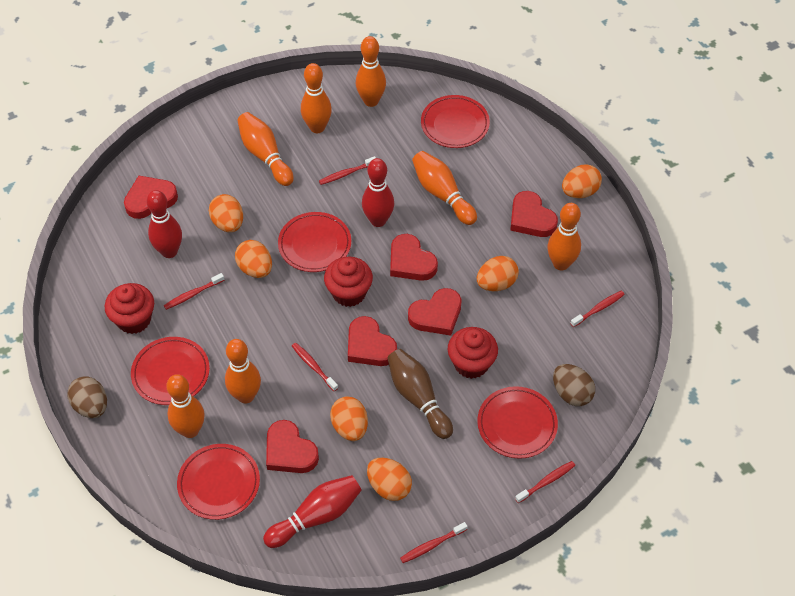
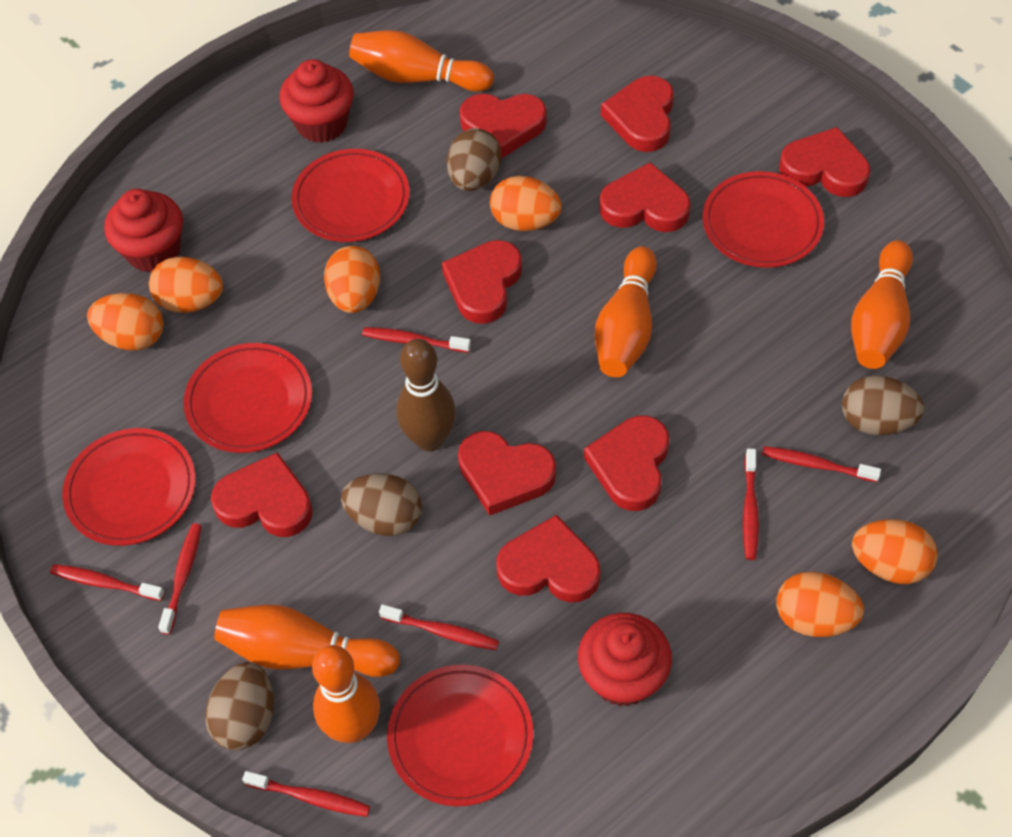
brown egg: [68,376,107,418] [553,364,595,406] = 2 -> [205,662,274,750] [341,473,422,536] [447,128,501,191] [842,376,924,435] = 4
orange bowling pin: [166,374,205,438] [225,339,261,404] [237,112,294,186] [301,63,332,133] [356,36,386,107] [412,151,477,225] [547,203,581,271] = 7 -> [214,604,400,677] [312,645,380,743] [349,30,494,92] [595,246,657,377] [851,240,913,369] = 5
red bowling pin: [147,190,182,258] [263,475,362,548] [362,158,394,227] = 3 -> none = 0
red heart: [124,176,178,219] [266,420,319,473] [348,316,397,366] [390,234,438,281] [408,288,462,336] [510,191,558,237] = 6 -> [211,452,313,537] [442,240,522,324] [458,431,556,516] [460,94,547,158] [496,515,601,603] [584,416,669,511] [599,162,691,232] [601,76,674,152] [779,127,870,197] = 9
red toothbrush: [164,273,224,310] [292,343,338,391] [319,156,376,185] [400,522,468,563] [515,461,575,503] [570,290,625,327] = 6 -> [50,564,165,601] [158,523,202,634] [242,771,370,817] [362,327,471,353] [379,604,499,650] [743,448,759,560] [762,446,881,482] = 7

